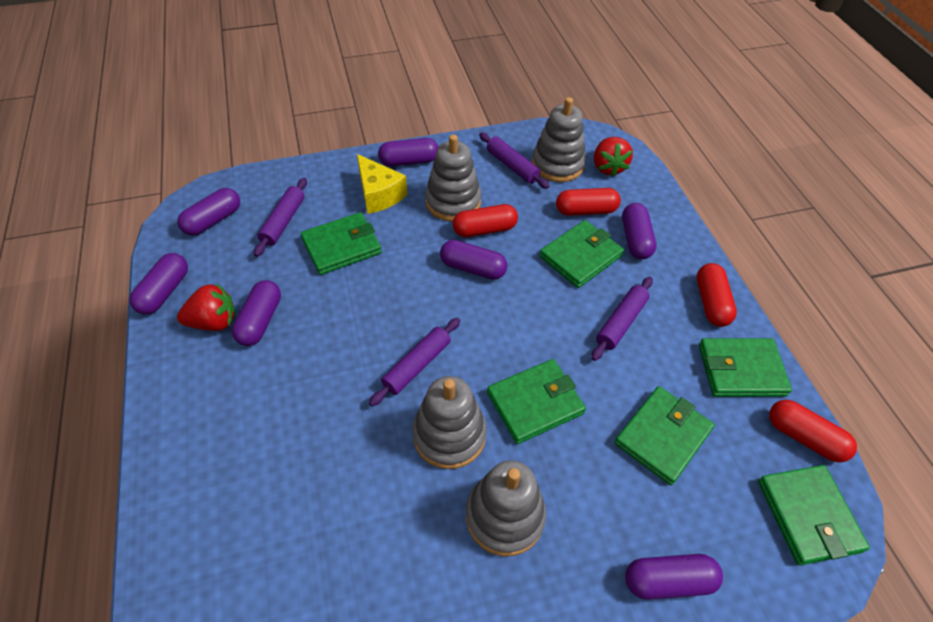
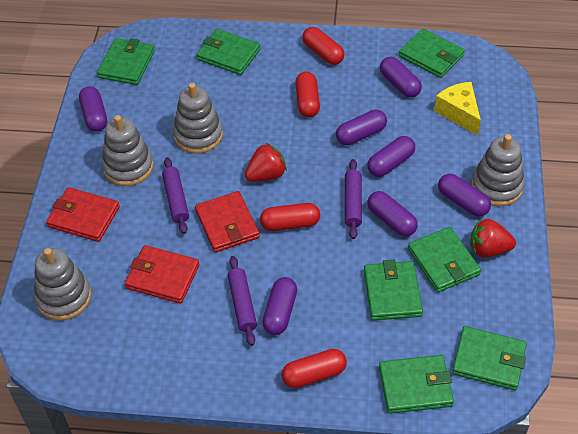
green wallet: [301,212,382,275] [487,359,586,444] [539,220,624,288] [614,386,715,485] [699,338,792,397] [758,465,870,565] = 6 -> [97,38,155,85] [196,29,261,75] [364,260,423,321] [379,355,454,414] [399,28,465,78] [408,227,481,292] [452,326,527,391] = 7
purple rolling pin: [254,178,307,257] [369,318,460,406] [479,132,550,189] [591,277,653,361] = 4 -> [162,157,189,234] [228,256,257,346] [345,159,362,239] = 3
red wallet: none = 0 -> [46,187,120,242] [125,245,200,304] [195,191,260,253] = 3

